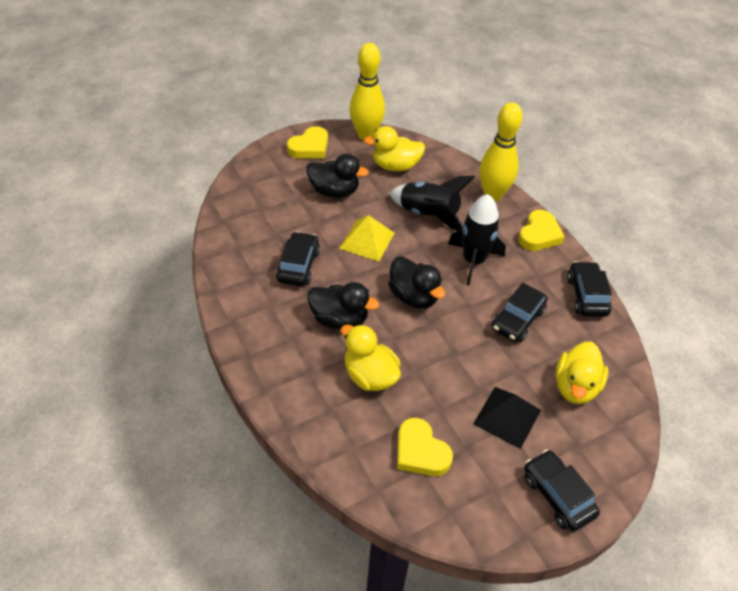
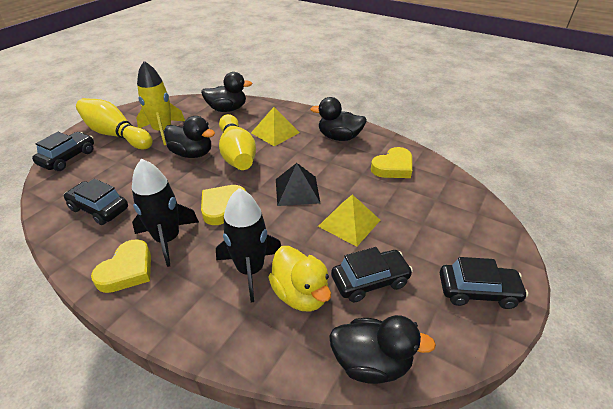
black duck: [306,154,369,198] [307,282,379,330] [388,256,445,309] = 3 -> [164,116,215,158] [201,72,253,112] [310,97,367,141] [329,315,436,384] = 4
yellow duck: [341,324,401,391] [364,126,425,171] [555,342,608,404] = 3 -> [268,246,331,312] = 1
yellow pyramid: [339,215,395,261] = 1 -> [251,107,300,146] [318,195,380,247] = 2
yellow rocket: none = 0 -> [136,61,185,145] = 1

